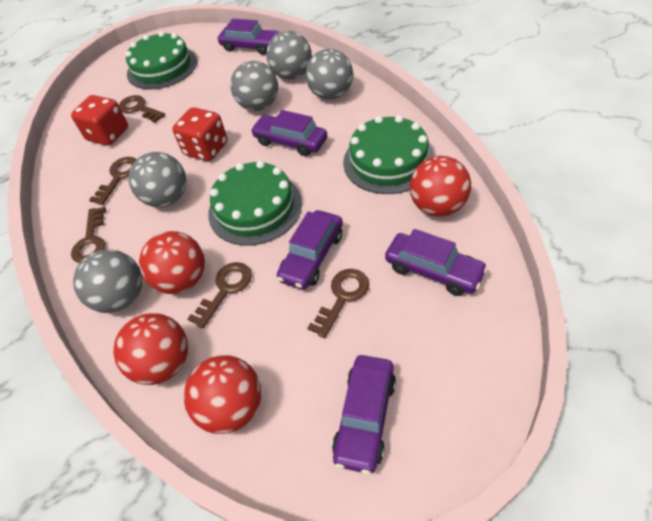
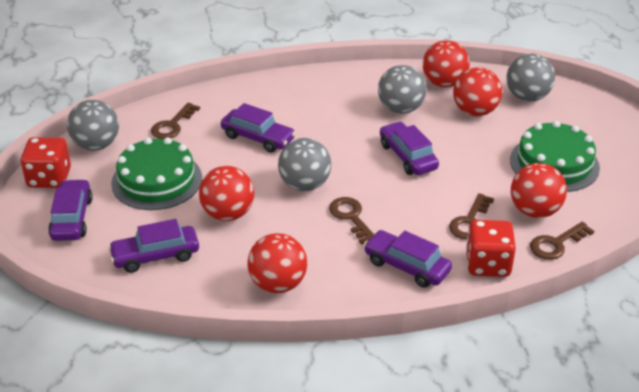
brown key: [71,207,106,263] [89,157,137,205] [119,95,165,123] [188,262,252,329] [308,269,369,338] = 5 -> [151,103,200,139] [329,197,374,245] [449,193,494,240] [530,222,594,260] = 4
green cake: [125,31,197,89] [208,161,302,245] [343,115,435,194] = 3 -> [111,137,202,210] [510,121,600,192] = 2
grey ball: [73,249,142,313] [129,152,186,207] [230,61,278,111] [266,31,312,80] [305,49,353,100] = 5 -> [67,100,119,151] [278,138,331,191] [378,65,427,114] [507,54,555,101] = 4
red ball: [113,313,188,385] [139,231,205,294] [184,355,261,434] [410,156,471,217] = 4 -> [199,166,254,221] [247,233,307,293] [423,40,470,87] [453,67,502,116] [511,163,567,218] = 5

